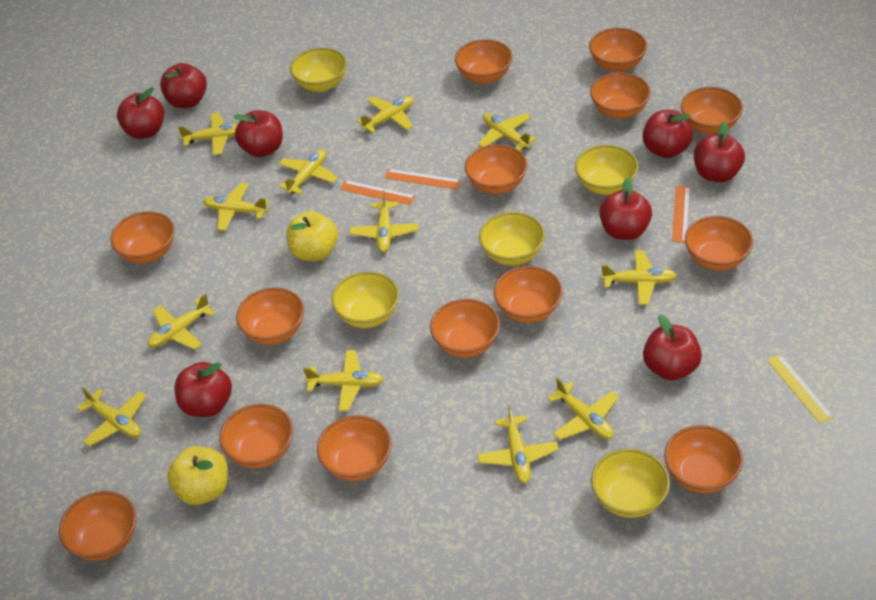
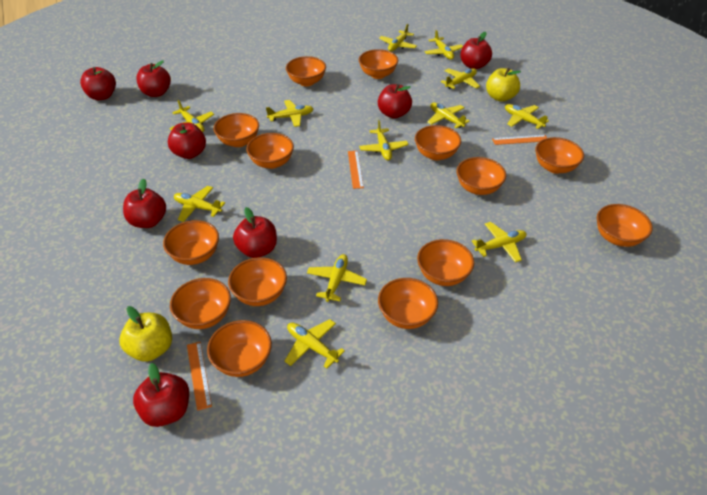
yellow bowl: [290,48,347,92] [331,271,399,328] [479,212,545,266] [575,145,639,195] [591,449,670,518] = 5 -> none = 0
yellow ruler: [767,354,834,423] = 1 -> none = 0

